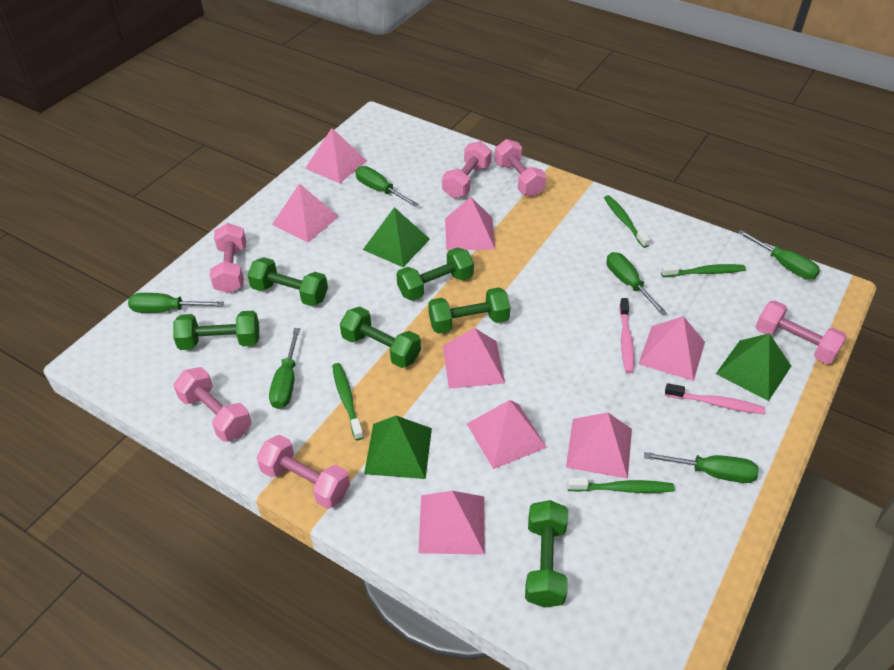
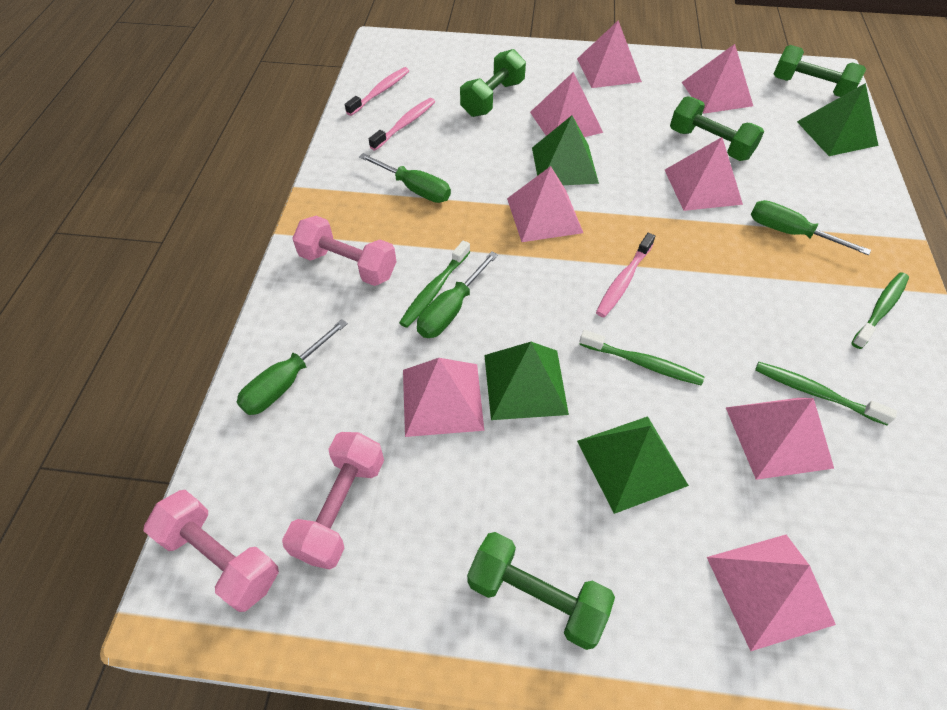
green dumbbell: [173,311,259,350] [248,257,328,306] [340,307,421,368] [396,247,474,301] [428,287,510,334] [525,500,568,608] = 6 -> [460,49,526,117] [467,532,615,650] [670,96,764,161] [774,45,866,97] = 4
green pyramid: [363,207,430,267] [364,416,432,479] [716,333,791,401] = 3 -> [484,342,569,420] [532,115,599,185] [577,416,689,514] [797,83,879,156] = 4
green screwdriver: [128,293,224,313] [269,328,300,409] [355,166,419,207] [607,252,667,315] [644,452,759,483] [738,230,820,280] = 6 -> [237,319,348,415] [359,153,451,203] [417,252,498,338] [750,200,871,255] = 4
pink dumbbell: [173,367,251,442] [210,223,246,293] [256,435,350,509] [442,141,492,198] [494,139,547,197] [756,300,847,364] = 6 -> [144,490,279,612] [282,432,384,569] [292,216,397,286] = 3
pink toothbrush: [619,298,634,373] [665,383,765,414] = 2 -> [345,67,409,116] [369,98,435,150] [596,233,655,317] = 3

